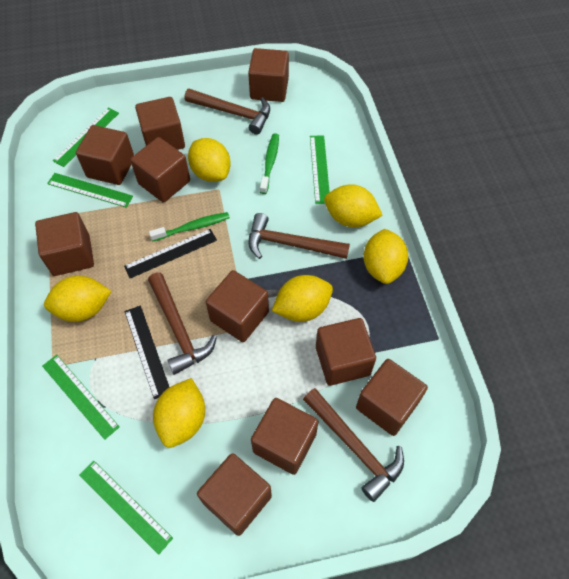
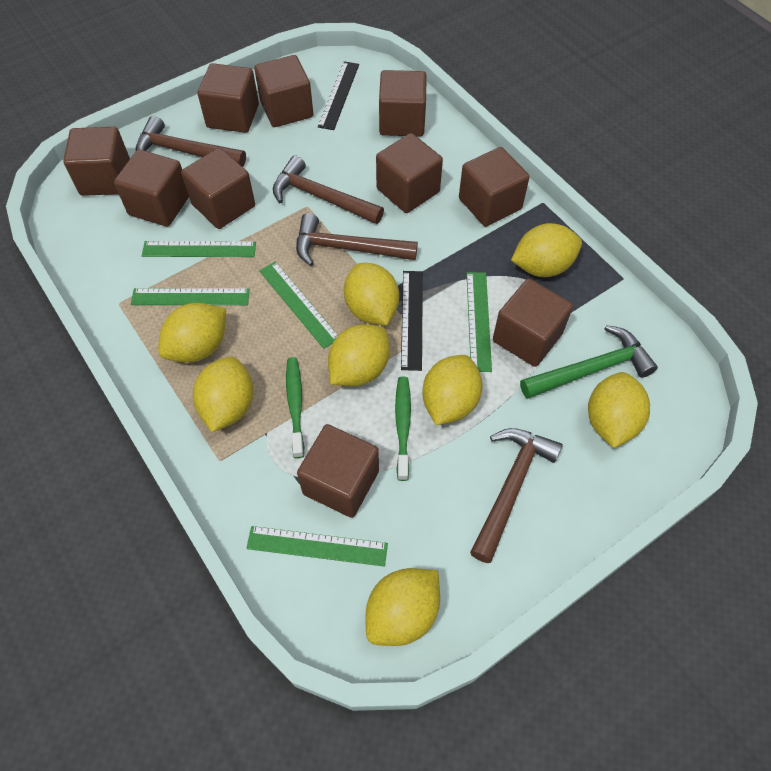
green hammer: none = 0 -> [520,325,658,399] = 1
yellow lemon: [44,276,111,322] [153,378,205,448] [188,138,231,182] [272,275,333,322] [324,184,383,227] [363,229,408,284] = 6 -> [158,303,226,363] [193,357,253,432] [328,324,390,386] [344,263,399,325] [365,568,440,646] [422,355,482,425] [511,223,582,277] [588,372,650,448] = 8

